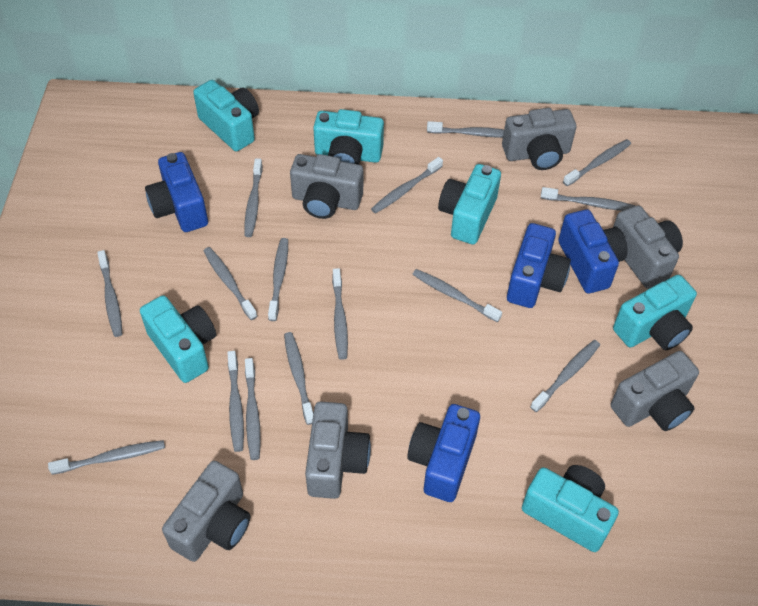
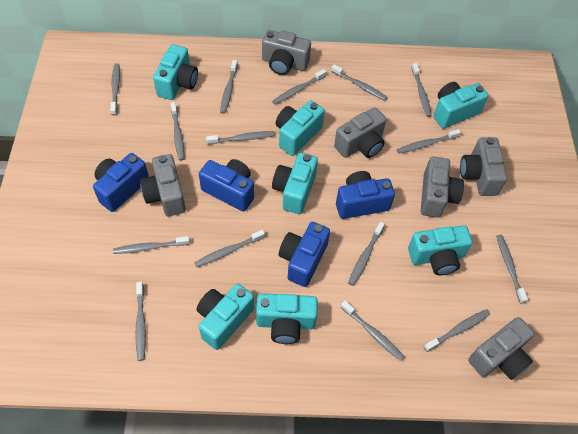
turquoise camera: [140,295,216,383] [193,80,259,151] [313,109,384,165] [438,164,501,245] [522,465,619,552] [613,275,697,350] = 6 -> [153,44,198,100] [197,284,254,350] [256,293,318,344] [272,153,318,214] [276,100,325,156] [408,225,472,275] [433,82,488,129] = 7

